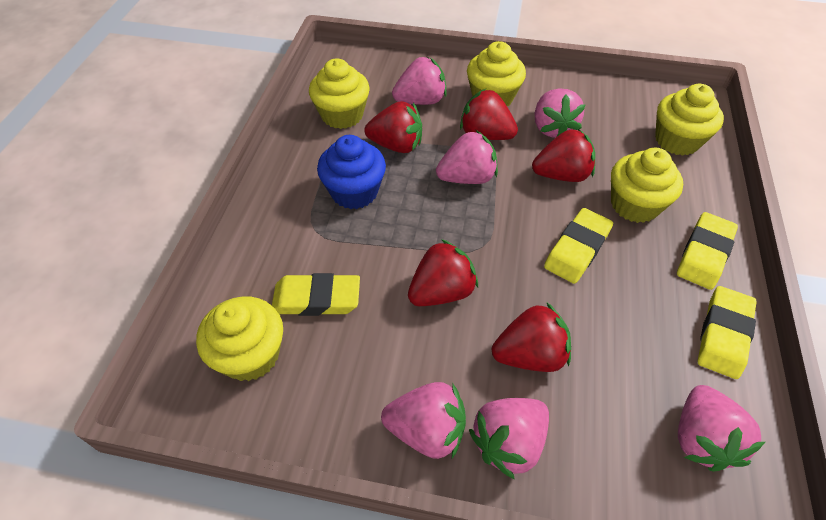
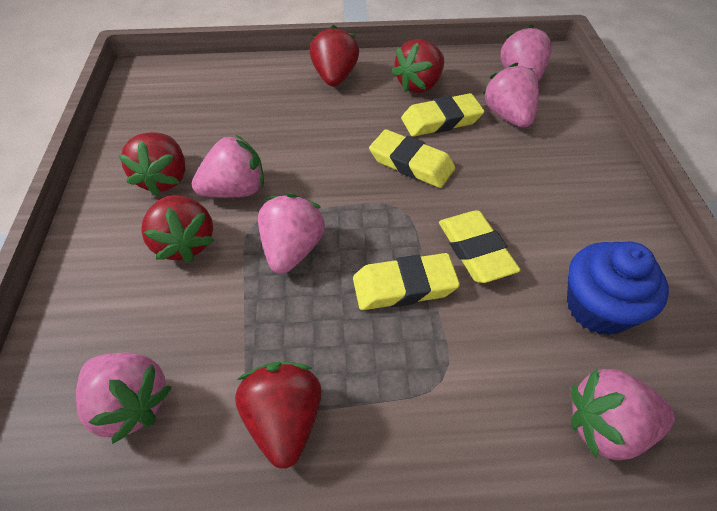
yellow cupcake: [196,296,283,381] [309,58,370,129] [467,41,526,106] [611,148,683,223] [655,84,724,156] = 5 -> none = 0

